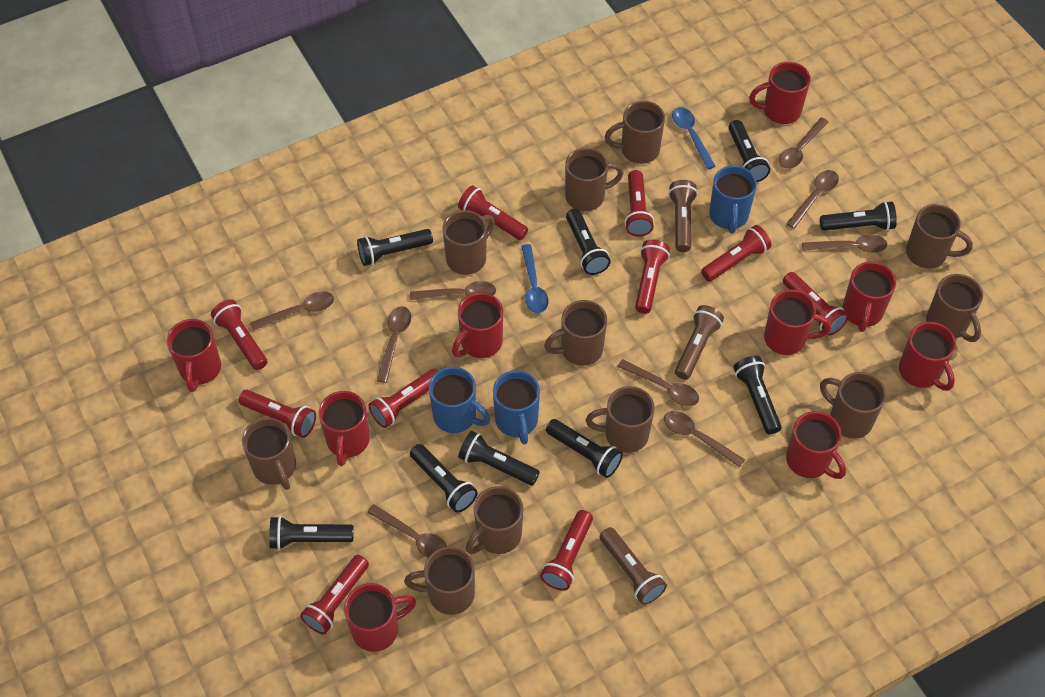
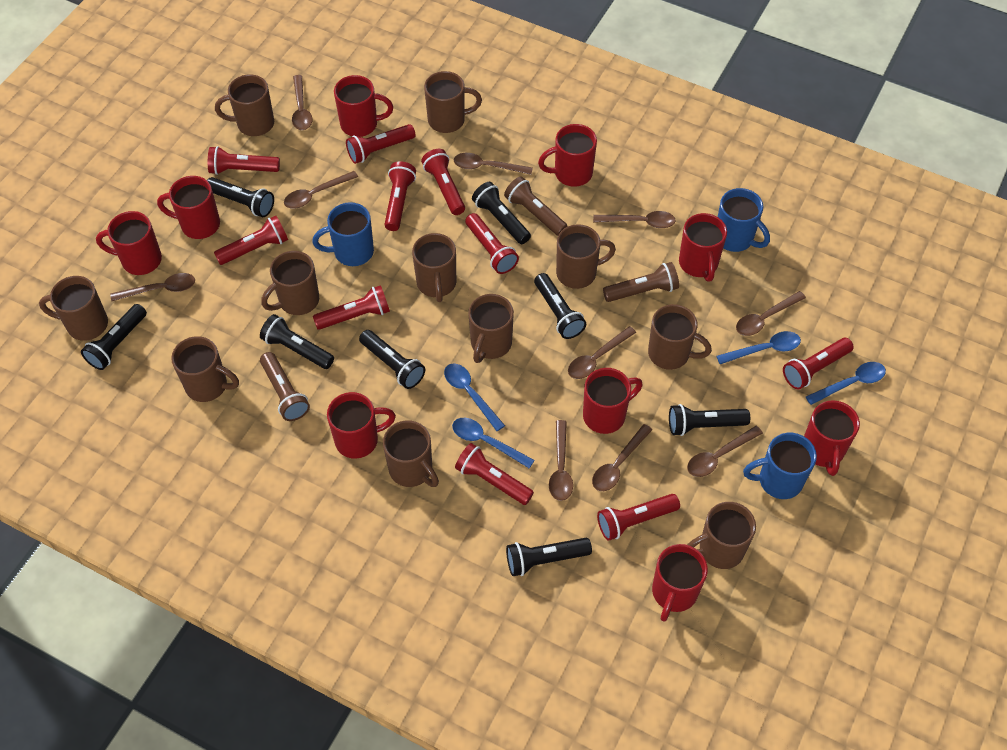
black flashlight: [269,516,354,550] [357,229,433,266] [410,444,478,513] [458,431,540,486] [546,419,623,478] [566,209,610,275] [728,120,770,182] [733,356,782,434] [820,201,897,231] = 9 -> [81,304,147,370] [207,177,274,217] [260,314,334,369] [359,330,425,389] [472,182,531,244] [506,538,592,576] [534,273,586,339] [669,404,750,436] = 8
blue spoon: [521,244,549,313] [672,107,716,170] = 2 -> [444,364,505,431] [452,418,535,468] [717,331,801,364] [806,362,886,405] = 4
brown spoon: [250,291,334,331] [367,504,447,558] [377,306,411,383] [410,281,496,300] [618,359,699,406] [664,411,745,468] [779,117,828,169] [786,170,839,229] [802,234,887,253] = 9 -> [110,273,195,301] [284,171,358,209] [292,75,312,130] [454,153,533,175] [549,420,573,501] [568,326,636,379] [592,424,652,491] [593,211,676,228] [687,426,763,477] [736,291,806,336] = 10

